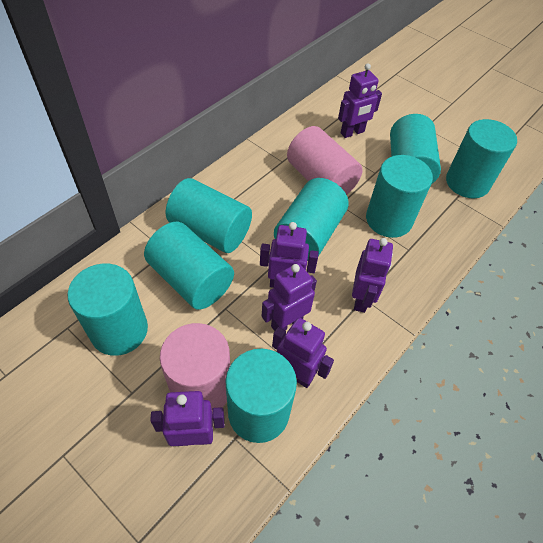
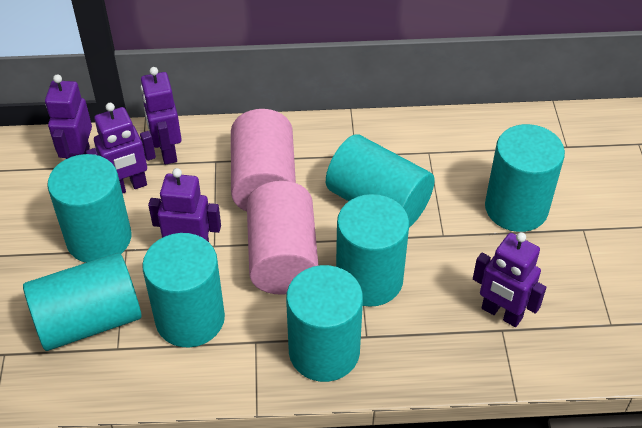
purple robot: [150,391,225,446] [260,222,319,288] [262,263,317,331] [272,318,334,388] [338,63,382,138] [352,238,393,313] = 6 -> [45,74,92,159] [86,103,156,194] [141,67,182,165] [148,168,221,242] [473,232,546,327] = 5
turquoise cylinder: [68,263,148,356] [144,222,234,310] [166,178,252,253] [225,349,297,443] [274,178,349,261] [366,155,433,238] [390,114,441,184] [446,119,517,198] = 8 -> [23,253,141,351] [47,154,131,263] [142,233,225,347] [286,265,363,382] [326,134,435,227] [336,194,409,307] [485,124,565,232] = 7

